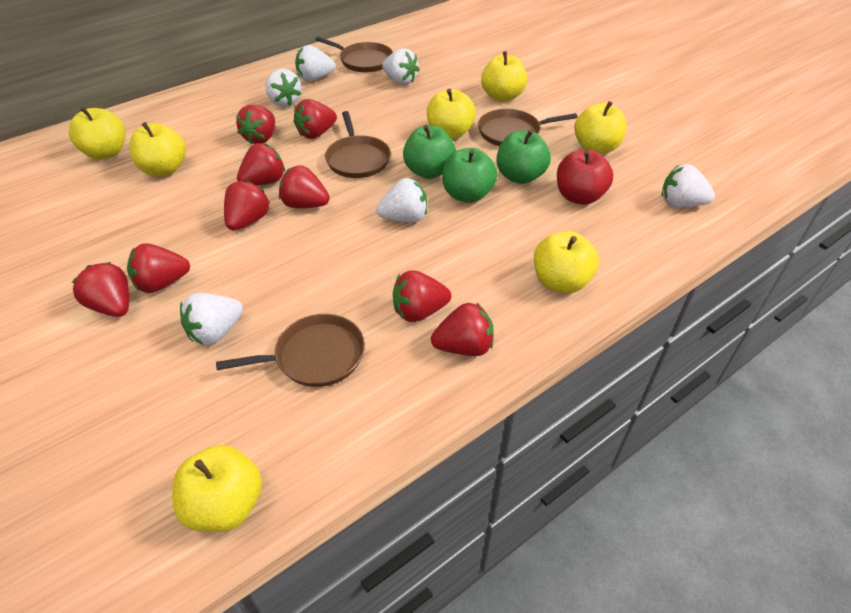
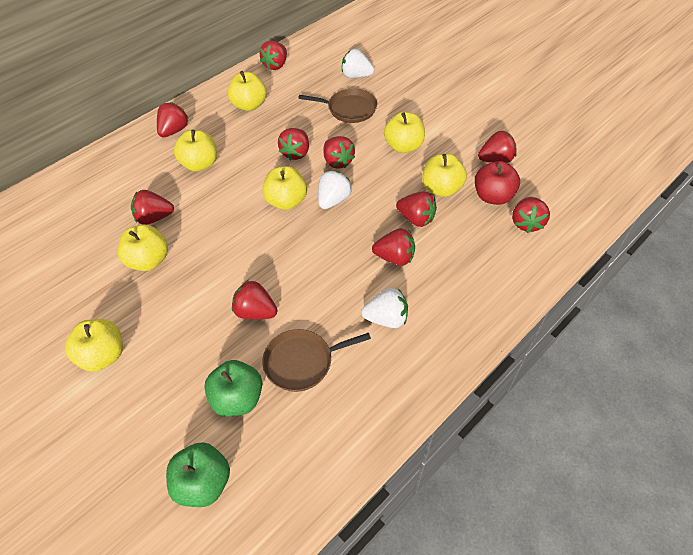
brown pan: [216,314,365,387] [315,37,393,72] [325,111,391,178] [478,109,578,146] = 4 -> [262,329,371,392] [298,89,377,123] = 2
green apple: [403,125,456,179] [442,148,498,203] [496,130,551,184] = 3 -> [166,442,230,507] [204,360,262,416] = 2
red strawberry: [72,262,129,317] [127,243,190,293] [224,180,270,231] [236,105,275,144] [237,143,285,186] [279,165,330,208] [293,99,337,139] [393,270,451,322] [431,302,494,356] = 9 -> [131,190,174,225] [157,102,189,137] [232,280,278,319] [259,41,287,70] [278,128,309,161] [323,136,355,169] [372,228,415,266] [396,191,437,227] [478,131,517,163] [512,197,550,233] = 10
white strawberry: [180,293,243,345] [265,69,301,107] [295,45,335,81] [376,178,427,222] [382,48,419,85] [662,164,715,207] = 6 -> [318,171,352,209] [342,49,374,78] [361,288,408,328] = 3

